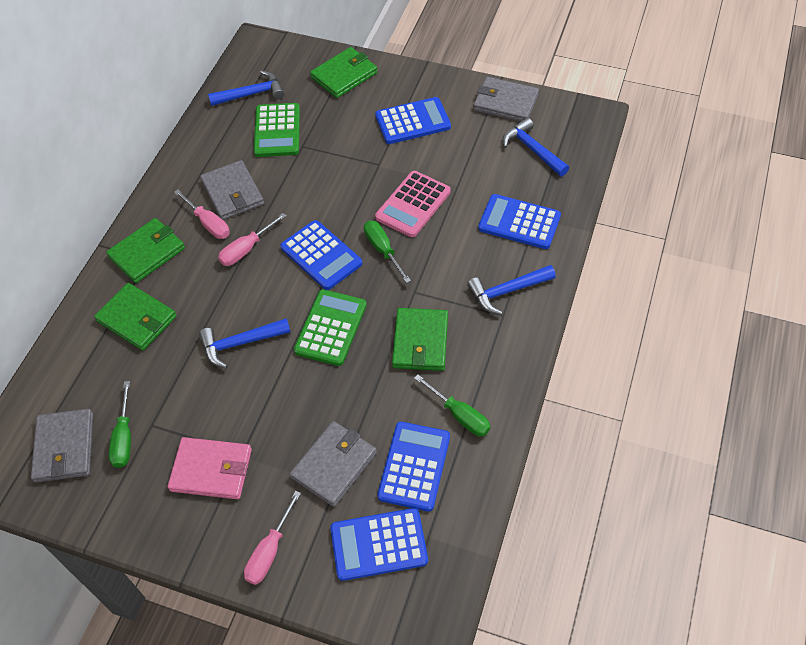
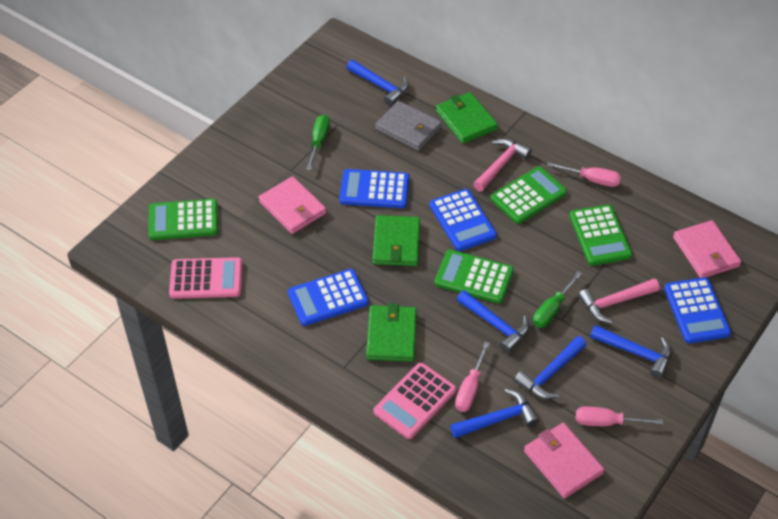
blue calculator: [281,220,362,290] [330,508,428,581] [375,97,451,144] [377,422,450,512] [478,194,561,249] = 5 -> [288,269,369,326] [339,169,409,208] [430,189,497,251] [664,277,731,343] = 4
blue hammer: [199,318,291,368] [208,70,285,106] [467,265,556,315] [502,117,569,176] = 4 -> [346,60,409,106] [450,389,539,438] [457,290,529,353] [514,336,587,399] [590,325,672,379] = 5
green calculator: [254,103,300,157] [294,289,367,366] = 2 -> [148,199,218,240] [435,250,514,304] [491,167,567,224] [569,204,632,265] = 4
green screwdriver: [109,381,131,468] [364,221,411,283] [414,375,490,436] = 3 -> [307,115,330,170] [533,271,582,328] = 2
green wallet: [94,283,177,351] [106,218,185,283] [310,47,378,98] [392,308,448,371] = 4 -> [366,303,417,362] [373,215,420,266] [436,92,498,144] = 3
grey wallet: [31,409,93,483] [200,160,264,220] [290,421,377,507] [473,77,539,121] = 4 -> [375,101,442,151] = 1
pink calculator: [375,171,451,237] = 1 -> [169,257,243,299] [373,363,456,439] = 2
pink hammer: none = 0 -> [473,138,532,191] [578,278,660,323] = 2
pink wallet: [167,437,252,499] = 1 -> [259,176,326,234] [524,423,604,499] [673,220,741,278] = 3

